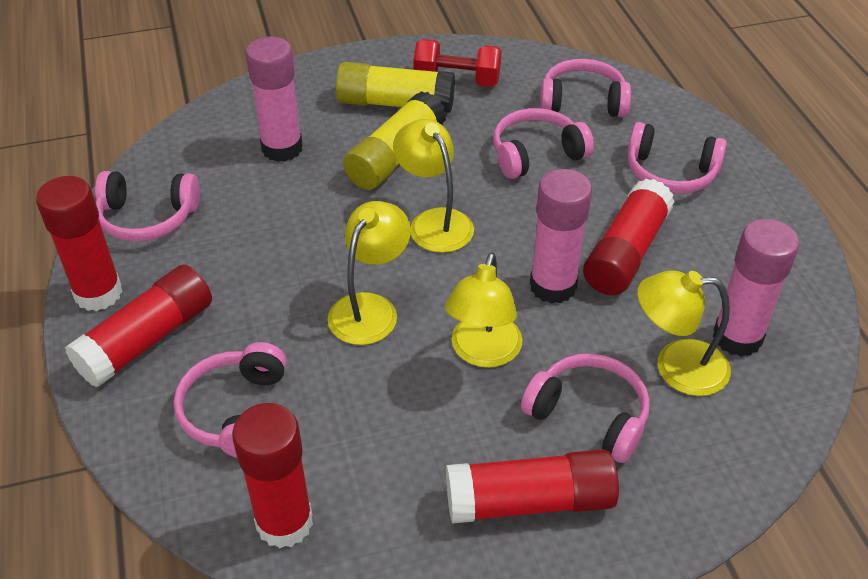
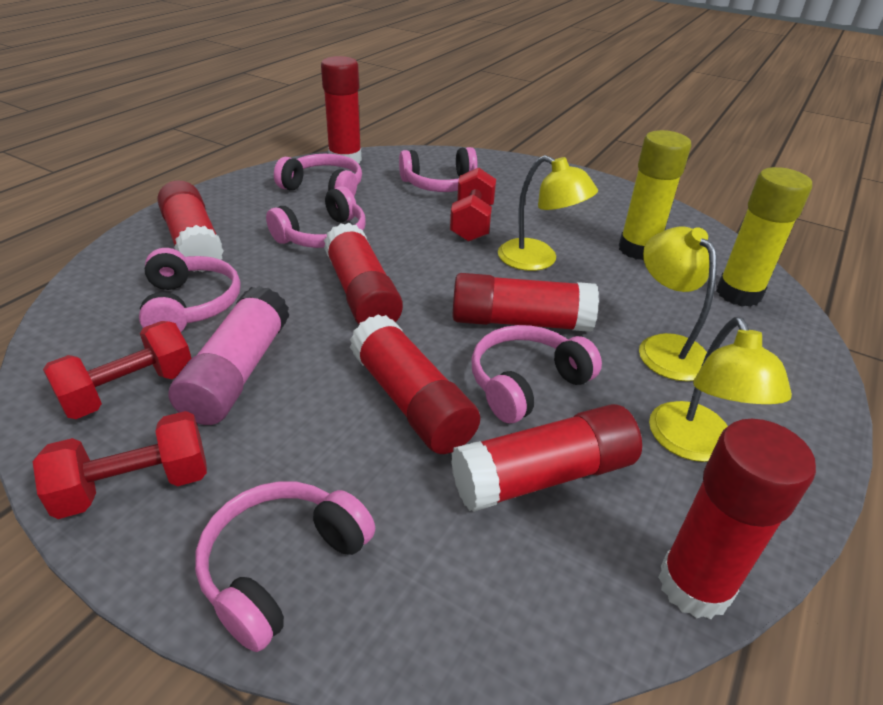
pink glue stick: [246,37,303,162] [530,169,592,304] [713,219,799,357] = 3 -> [168,286,290,425] = 1
red dumbbell: [413,39,502,87] = 1 -> [33,411,207,519] [43,321,192,419] [450,168,496,242] = 3
red glue stick: [36,176,123,311] [65,265,212,388] [232,403,313,548] [446,449,619,524] [583,179,675,295] = 5 -> [157,180,224,272] [321,56,362,164] [324,223,403,324] [350,314,480,454] [451,404,642,512] [453,273,599,332] [658,419,816,619] = 7
yellow lamp: [328,201,411,345] [393,119,474,253] [445,253,522,368] [637,270,731,396] = 4 -> [498,155,598,271] [639,226,717,381] [649,317,792,462] = 3

